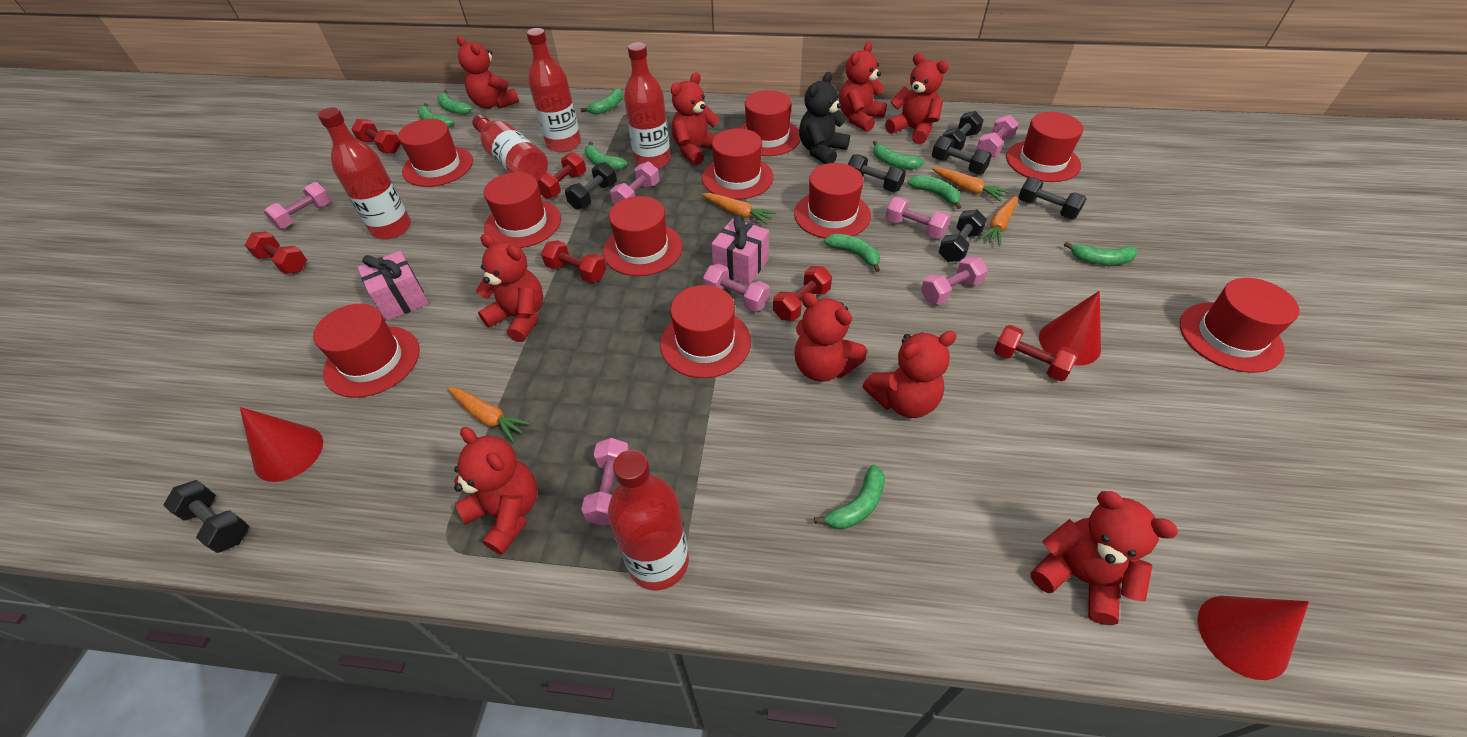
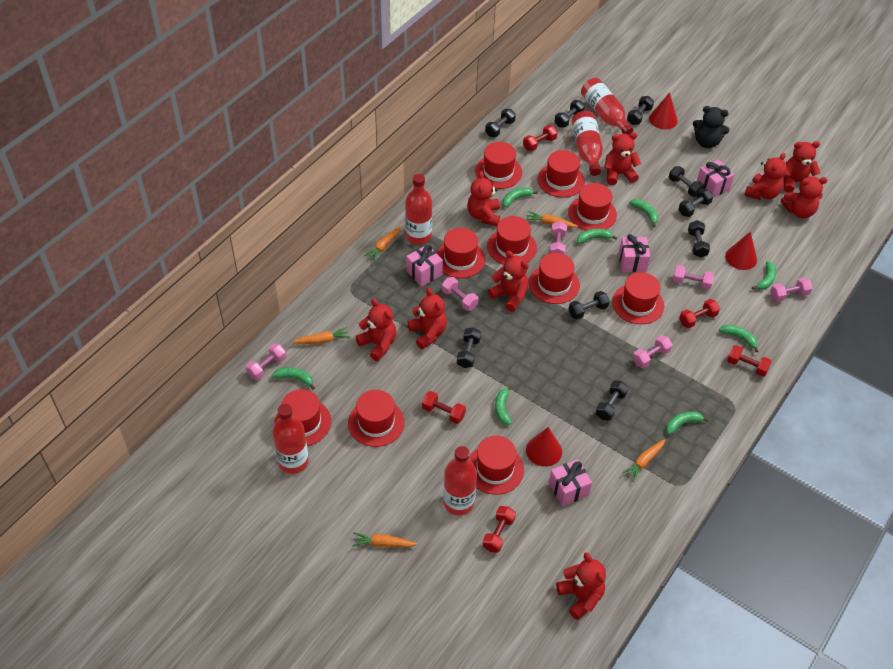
black dumbbell: [163,480,249,553] [565,162,617,210] [847,154,906,192] [932,136,992,174] [939,209,987,262] [942,111,984,150] [1018,177,1087,219] = 7 -> [457,327,481,368] [485,109,516,137] [554,100,585,128] [568,291,610,320] [596,381,629,421] [627,96,654,125] [669,166,704,197] [678,188,714,217] [688,220,710,258] = 9
green banana: [418,103,454,128] [437,90,472,115] [581,88,624,115] [585,141,627,170] [814,465,885,529] [824,234,880,272] [873,141,924,170] [908,175,961,209] [1064,241,1138,265] = 9 -> [272,367,315,390] [495,386,513,425] [503,187,538,208] [577,229,617,244] [629,199,658,227] [666,412,709,435] [719,325,758,352] [752,261,776,290] = 8
orange carrot: [447,387,531,442] [702,193,776,225] [932,168,1009,202] [979,196,1017,246] = 4 -> [292,327,350,344] [352,532,417,547] [364,226,401,262] [526,211,578,228] [622,439,665,482] = 5
pink dumbbell: [264,182,331,229] [581,438,629,526] [610,162,659,204] [703,264,770,312] [885,197,951,239] [921,256,988,305] [976,115,1019,157] = 7 -> [246,343,286,380] [442,277,479,311] [549,222,567,254] [632,335,673,368] [673,265,714,290] [770,277,813,302] = 6
pink gift: [357,251,429,321] [711,215,769,285] = 2 -> [406,245,443,287] [549,459,592,506] [619,234,650,272] [697,160,735,198] = 4
red dumbbell: [245,231,307,274] [351,119,401,153] [536,152,586,199] [541,240,606,283] [773,266,832,321] [994,325,1078,381] = 6 -> [422,391,466,424] [483,506,516,553] [523,125,558,151] [679,299,720,328] [727,345,772,377] = 5

